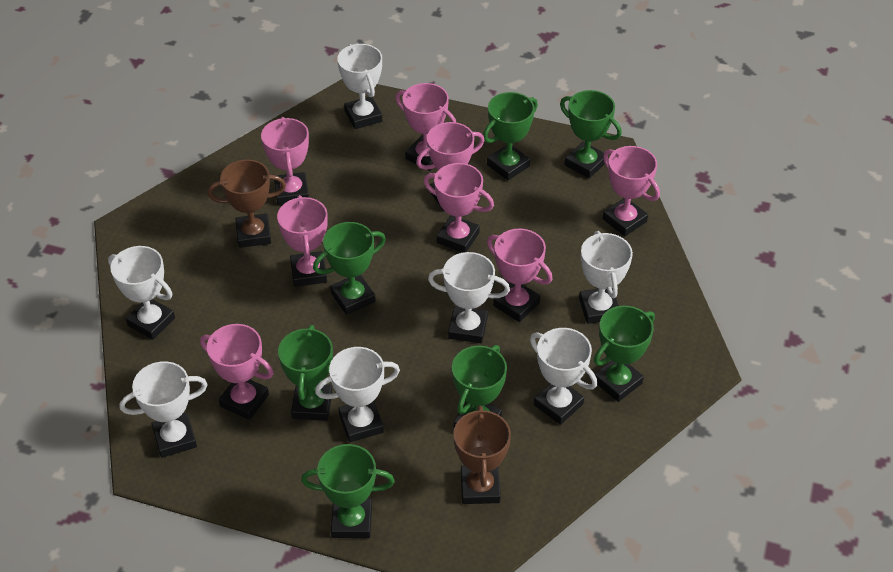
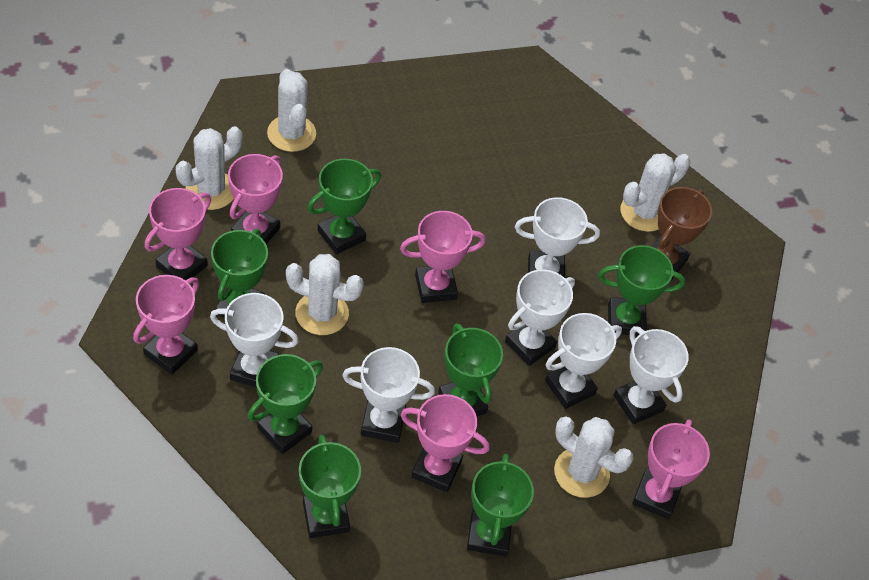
brown trophy: [208,159,286,248] [453,405,511,504] = 2 -> [652,187,712,281] = 1
pink trophy: [200,324,274,420] [261,117,309,205] [277,195,328,287] [395,83,456,171] [416,122,485,211] [423,163,494,253] [487,229,553,322] [602,146,660,236] = 8 -> [133,275,199,375] [144,188,211,280] [228,154,283,244] [400,211,486,303] [400,394,490,492] [632,420,710,519] = 6
white cactus: none = 0 -> [176,126,242,210] [267,69,316,152] [286,254,364,335] [554,416,634,498] [620,153,690,232] = 5
white trophy: [108,246,175,340] [120,361,208,458] [315,347,400,442] [337,44,382,129] [428,252,510,343] [530,328,597,425] [579,231,633,324] = 7 -> [210,293,299,388] [342,347,435,443] [505,269,575,366] [515,197,600,278] [545,313,622,409] [614,326,689,424] = 6

